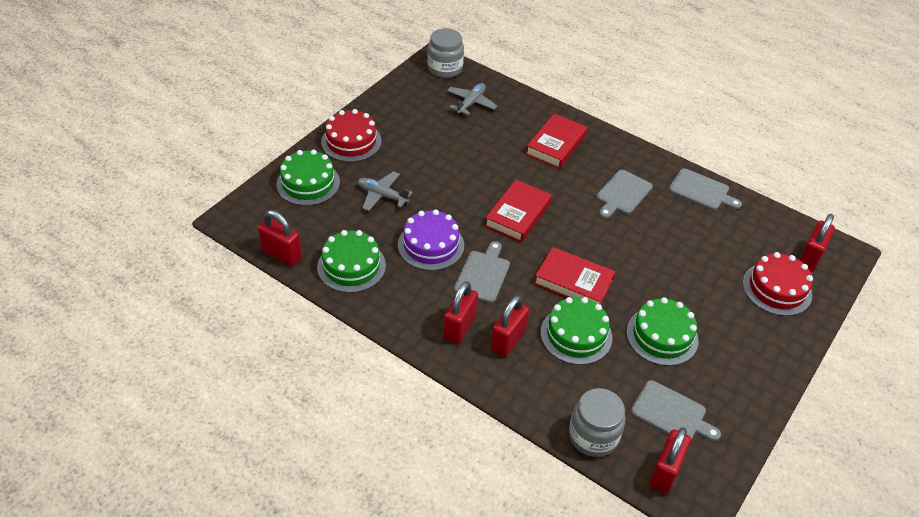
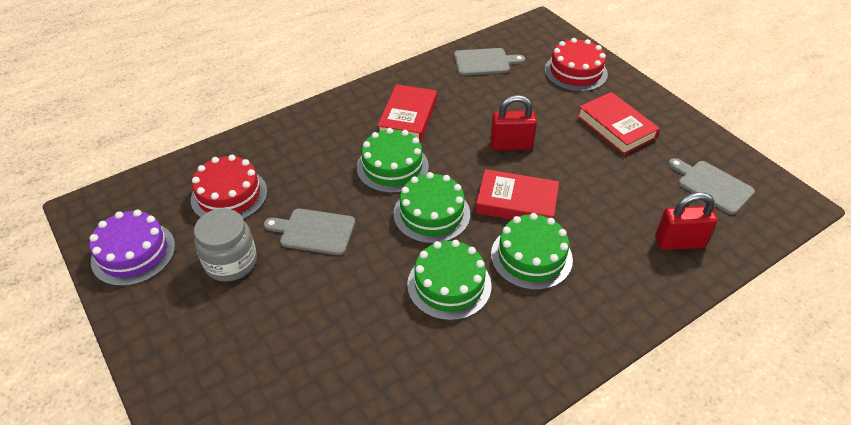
grey cutting board: [454,241,510,303] [596,170,653,219] [631,380,721,441] [669,168,742,210] = 4 -> [264,209,355,255] [454,48,525,75] [668,158,755,215] = 3
grey jar: [427,28,464,78] [569,388,626,457] = 2 -> [194,208,257,282] = 1
grey plane: [358,171,413,211] [447,83,497,115] = 2 -> none = 0
red padlock: [258,210,302,266] [443,281,478,344] [491,295,529,357] [649,427,691,494] [799,214,835,272] = 5 -> [490,95,537,150] [655,192,718,250] = 2

